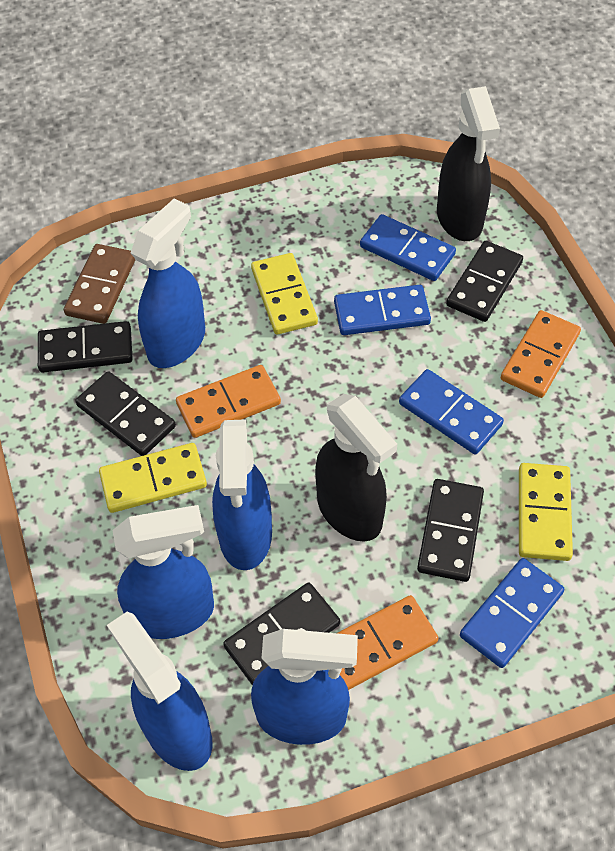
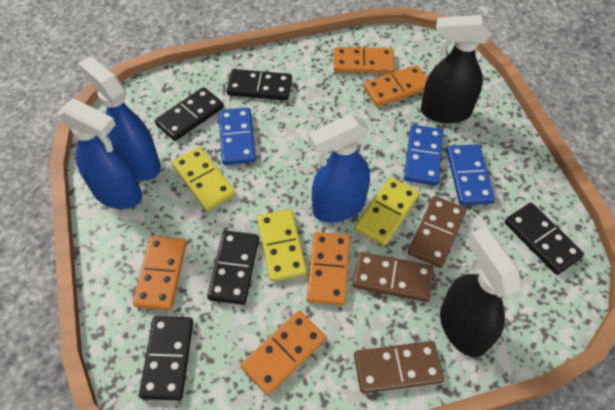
blue domino: [334,285,431,335] [360,214,456,281] [399,369,504,454] [460,558,564,668] = 4 -> [219,108,256,165] [404,125,443,185] [447,144,495,205] = 3
blue spray bottle: [107,612,212,771] [112,505,214,639] [131,198,205,368] [212,419,272,570] [251,629,358,745] = 5 -> [58,98,142,209] [78,56,161,180] [309,114,370,223] = 3
brown domino: [64,244,136,324] = 1 -> [353,252,434,302] [354,341,444,393] [408,196,466,268] = 3
orange domino: [176,365,281,438] [337,595,438,690] [501,310,581,398] = 3 -> [133,236,187,310] [241,311,326,395] [307,232,350,305] [334,47,395,74] [363,65,427,107] = 5

